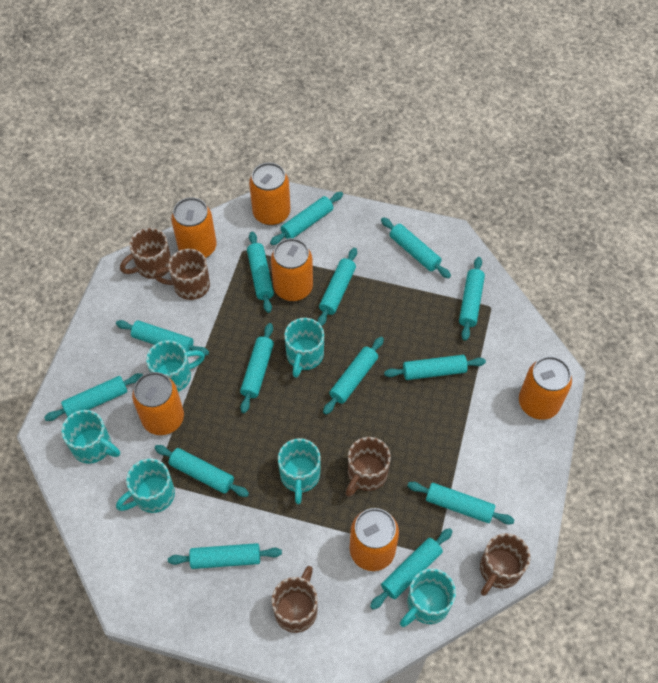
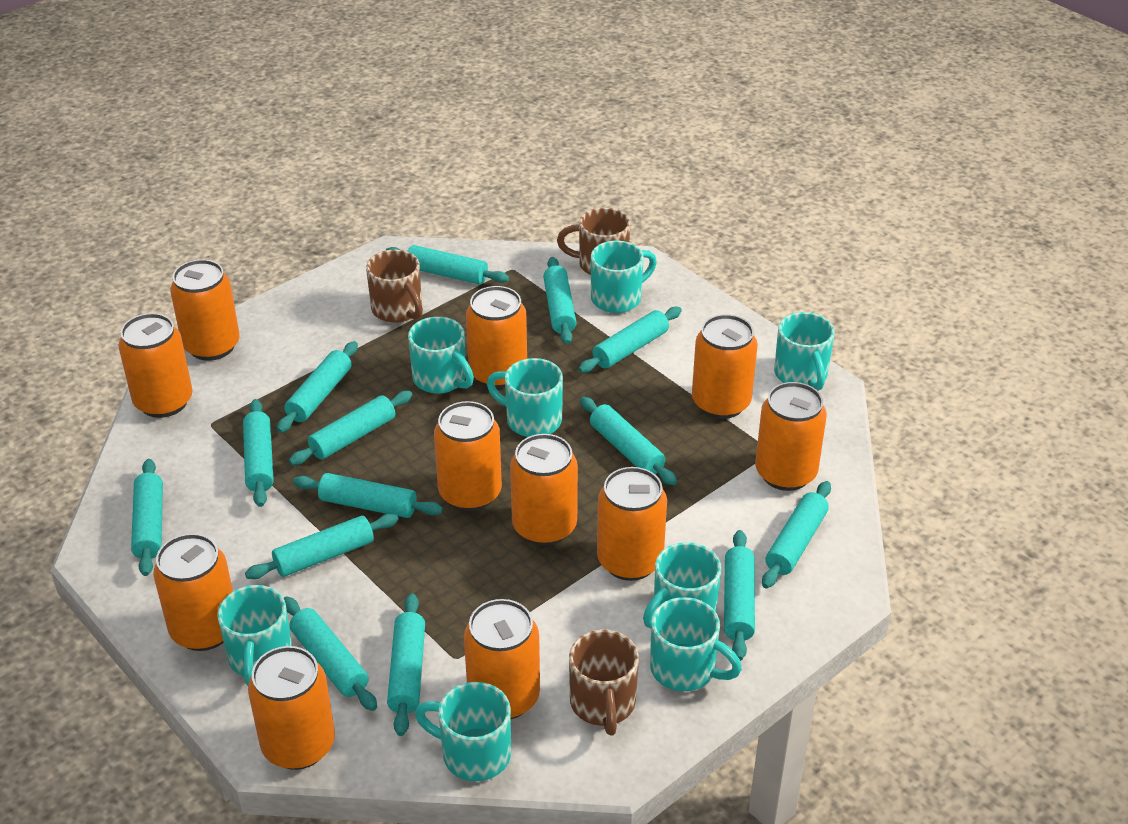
brown mug: [120,228,171,279] [154,249,210,300] [271,566,318,633] [345,437,391,497] [480,533,530,596] = 5 -> [366,250,423,323] [557,208,630,275] [569,630,639,736] = 3
orange can: [132,372,184,435] [171,197,217,258] [249,163,291,226] [271,238,313,301] [350,508,399,571] [519,356,572,420] = 6 -> [119,313,193,418] [153,533,233,651] [170,259,240,361] [248,646,335,770] [434,401,502,511] [464,599,540,719] [466,286,527,389] [510,434,578,546] [597,467,667,581] [692,314,758,419] [755,382,827,491] = 11
turquoise mug: [61,410,120,464] [116,459,175,513] [146,340,205,392] [278,438,321,504] [284,318,324,378] [400,569,456,627] = 6 -> [217,585,292,686] [408,317,474,394] [415,682,511,781] [487,358,563,437] [591,241,657,313] [643,542,721,628] [650,597,742,691] [774,312,835,391] = 8

